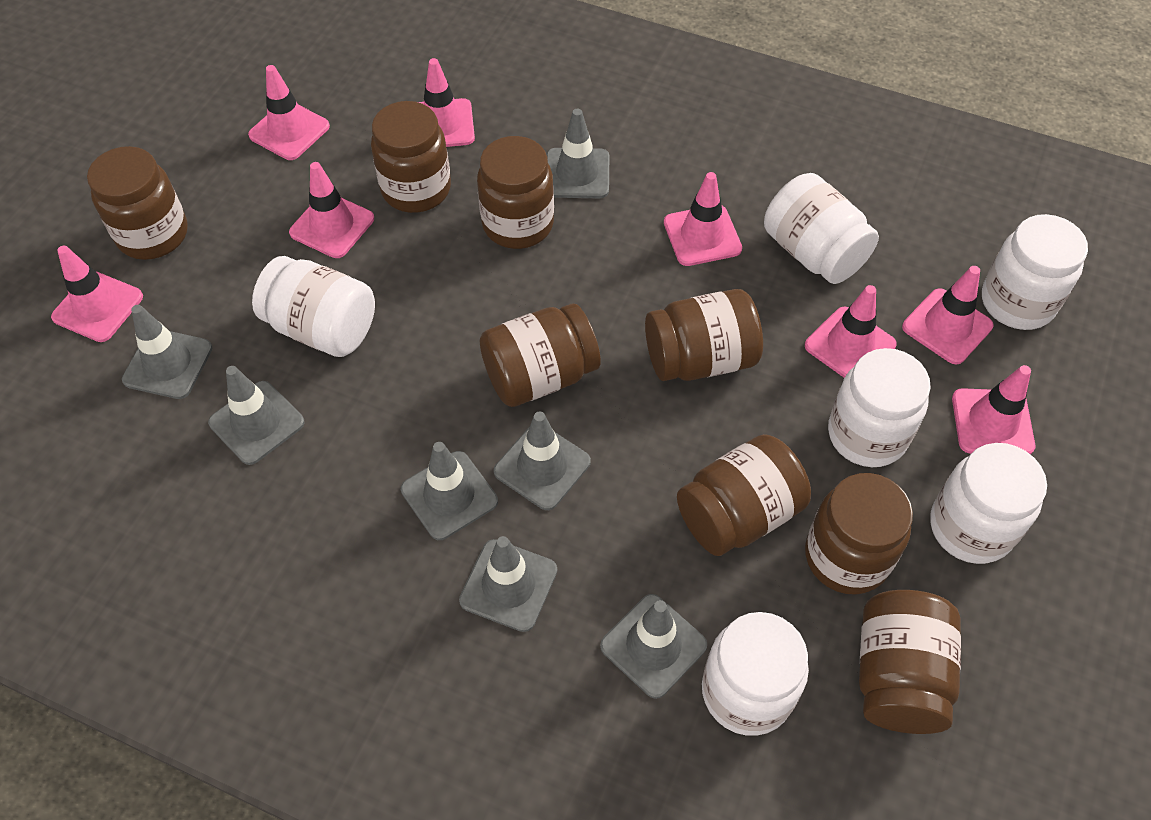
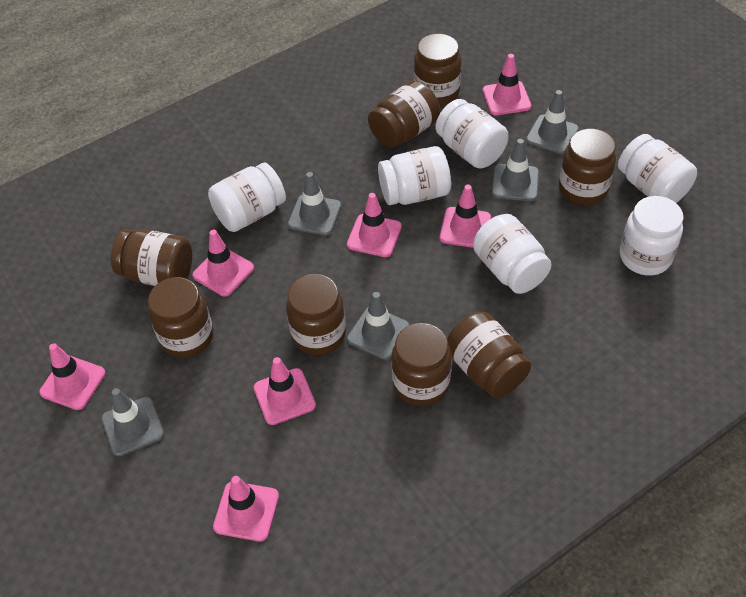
grey traffic cone: [122,305,212,399] [208,366,305,465] [401,442,498,540] [459,536,557,632] [494,411,591,510] [546,109,609,198] [600,594,707,699] = 7 -> [101,388,164,456] [288,172,342,236] [347,292,410,360] [492,139,539,201] [526,90,579,154] = 5
pink traffic cone: [51,246,143,342] [248,65,330,160] [289,162,374,258] [418,58,475,147] [664,172,742,266] [805,285,897,378] [902,266,993,364] [952,365,1035,454] = 8 -> [39,343,106,410] [192,230,254,297] [213,476,279,542] [254,357,316,425] [347,193,402,257] [440,185,491,248] [483,54,531,115] = 7

